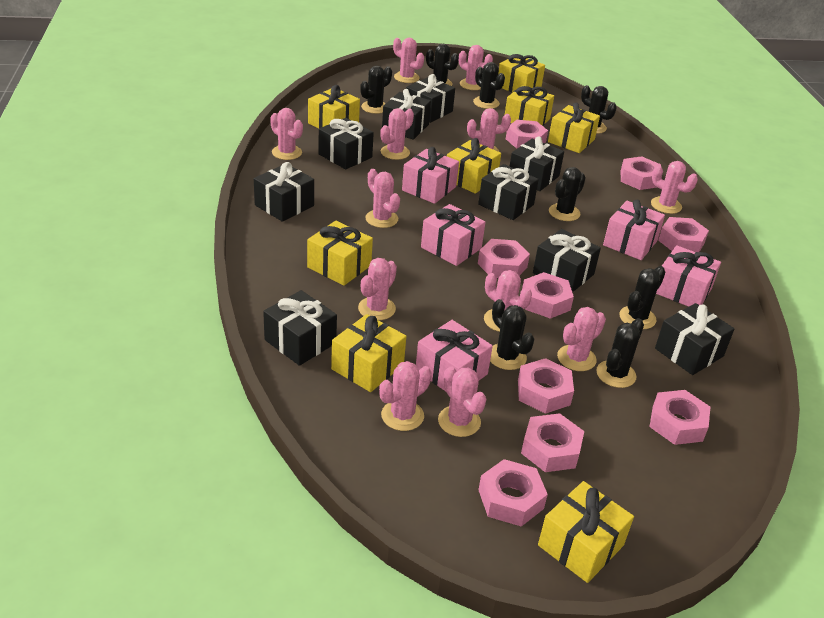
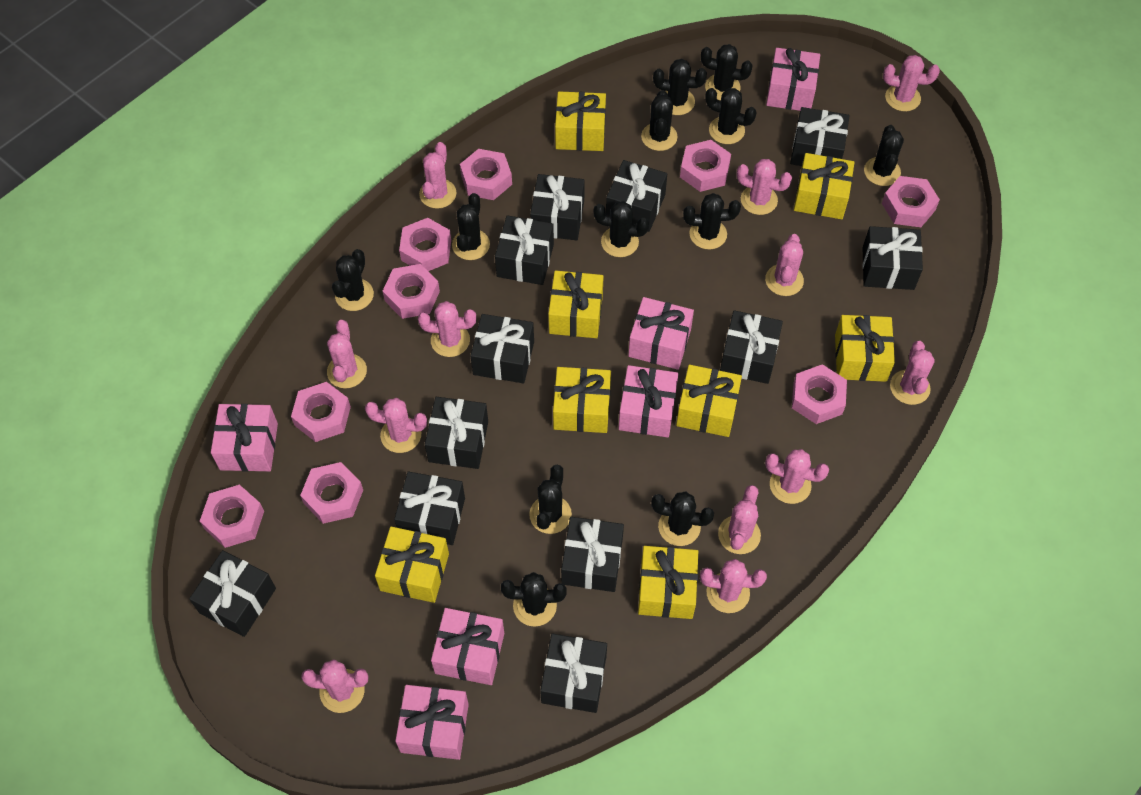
black cactus: [360,66,392,114] [426,44,459,86] [473,62,505,109] [490,299,534,370] [549,167,585,221] [581,85,617,134] [596,318,644,388] [619,266,665,329] = 8 -> [332,249,374,311] [452,193,490,260] [501,572,567,627] [529,465,572,534] [594,201,649,257] [641,90,678,151] [651,491,714,546] [653,59,707,115] [683,193,741,250] [701,44,753,101] [705,88,757,144] [864,125,904,186] = 12
black gift: [254,162,314,222] [263,290,337,366] [318,118,374,169] [382,89,431,140] [406,74,455,123] [478,164,539,220] [510,137,564,191] [533,229,601,293] [655,303,734,375] = 9 -> [189,550,276,637] [394,472,465,545] [425,397,488,469] [470,314,534,383] [495,215,554,285] [530,174,585,240] [540,633,607,713] [561,517,624,592] [606,160,667,232] [720,310,783,384] [790,107,850,166] [862,226,923,290] = 12
pink gift: [402,147,459,204] [416,320,493,391] [421,204,485,266] [603,200,665,260] [656,245,721,307] = 5 -> [211,404,278,472] [395,685,469,760] [431,608,504,685] [618,365,678,438] [628,297,694,370] [766,48,820,111] = 6

